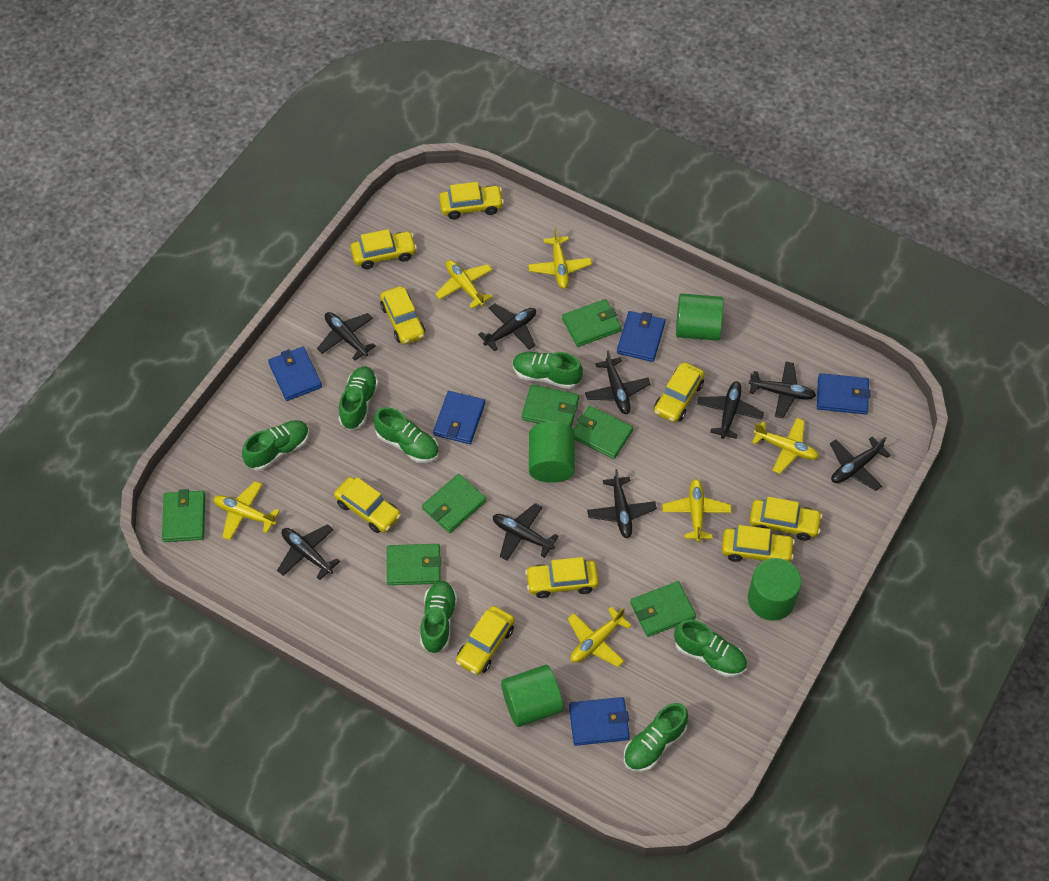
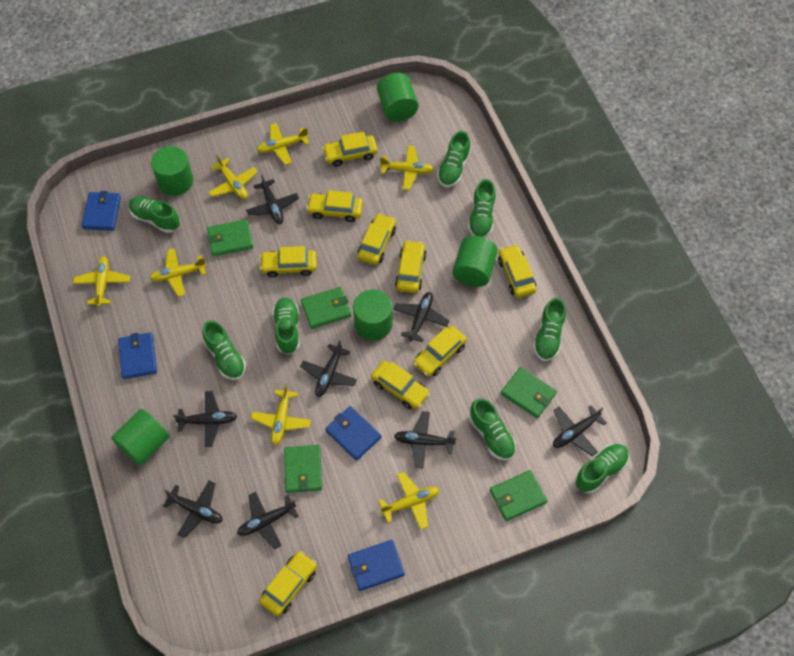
black plane: [277,524,340,580] [317,312,375,361] [478,303,536,352] [493,503,559,561] [585,350,651,414] [587,469,657,538] [697,381,764,439] [749,362,816,418] [830,437,891,491] = 9 -> [163,481,223,538] [173,391,237,447] [237,492,299,550] [246,174,299,224] [300,340,357,397] [393,292,449,342] [394,411,456,469] [553,405,606,456] = 8
blue wallet: [268,347,322,401] [433,391,485,444] [569,697,630,746] [617,311,665,362] [817,373,871,414] = 5 -> [81,191,121,231] [118,333,157,379] [325,406,381,461] [348,540,405,591] = 4
green cylinder: [501,665,563,727] [529,422,575,483] [676,294,724,341] [748,558,801,621] = 4 -> [111,409,169,466] [151,146,194,196] [353,289,393,341] [377,73,419,122] [452,236,498,287] = 5
green shoe: [242,420,309,471] [339,366,378,430] [374,407,439,463] [420,581,457,654] [513,352,583,389] [624,703,688,772] [674,619,747,677] = 7 -> [129,196,180,233] [202,320,246,380] [273,297,300,355] [437,131,471,187] [468,179,496,238] [469,398,516,461] [533,298,566,361] [575,444,629,494] = 8
green wallet: [162,489,205,542] [387,544,442,585] [422,474,486,533] [522,384,579,427] [562,299,622,347] [573,405,633,459] [630,581,696,637] = 7 -> [207,219,253,256] [284,445,322,493] [301,287,352,329] [490,470,548,521] [501,367,557,418] = 5
yellow plane: [213,481,280,540] [435,260,493,309] [528,228,592,289] [568,607,632,667] [662,479,732,542] [752,418,819,474] = 6 -> [73,256,130,307] [150,248,206,297] [209,154,258,199] [251,384,311,445] [257,123,309,165] [378,472,440,530] [380,146,434,190] = 7

